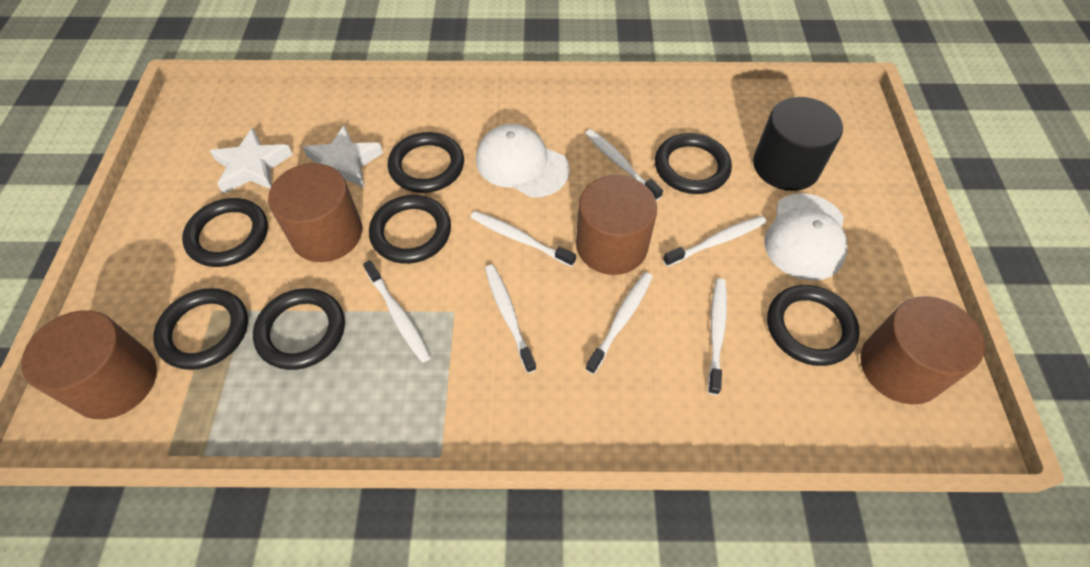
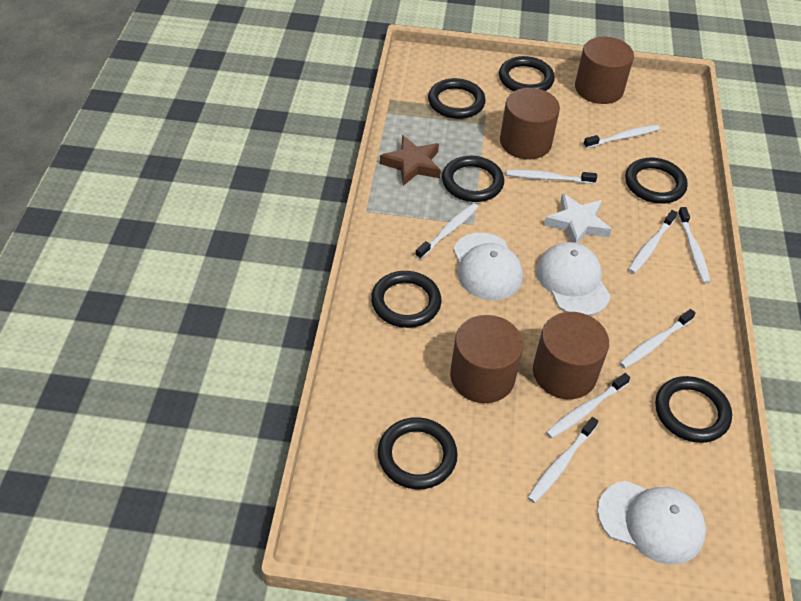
black cylinder: [753,97,843,191] = 1 -> none = 0
brown star: none = 0 -> [380,135,441,186] = 1
white cap: [476,124,570,198] [764,193,847,281] = 2 -> [453,233,523,300] [536,242,610,316] [597,481,706,565] = 3
white star: [210,128,293,194] [303,125,383,188] = 2 -> [544,193,612,243] = 1
white toothbrush: [363,260,431,363] [471,211,576,267] [485,265,537,373] [585,129,663,201] [586,272,653,374] [663,216,766,267] [708,278,727,395] = 7 -> [415,203,478,259] [506,170,597,184] [527,417,598,503] [546,373,630,438] [583,125,660,148] [620,309,696,369] [628,210,677,274] [678,207,710,284] = 8

